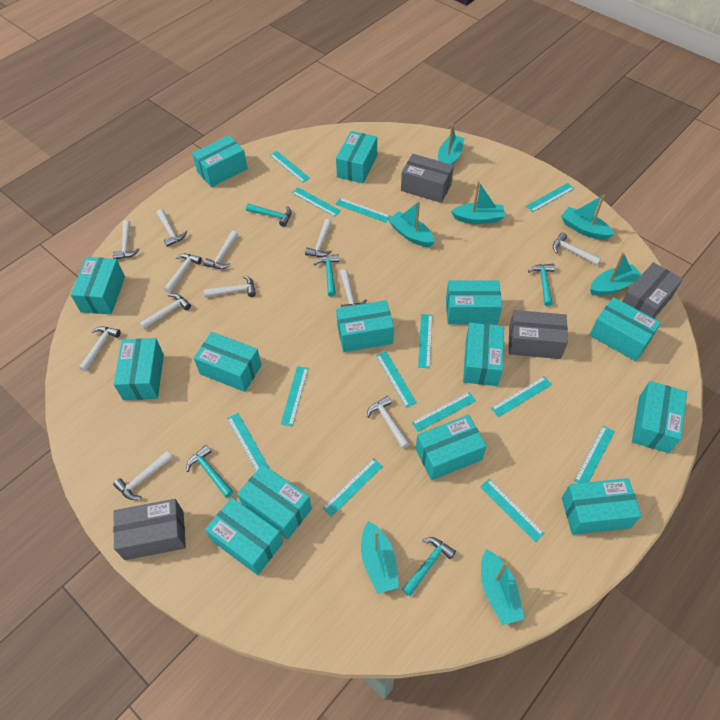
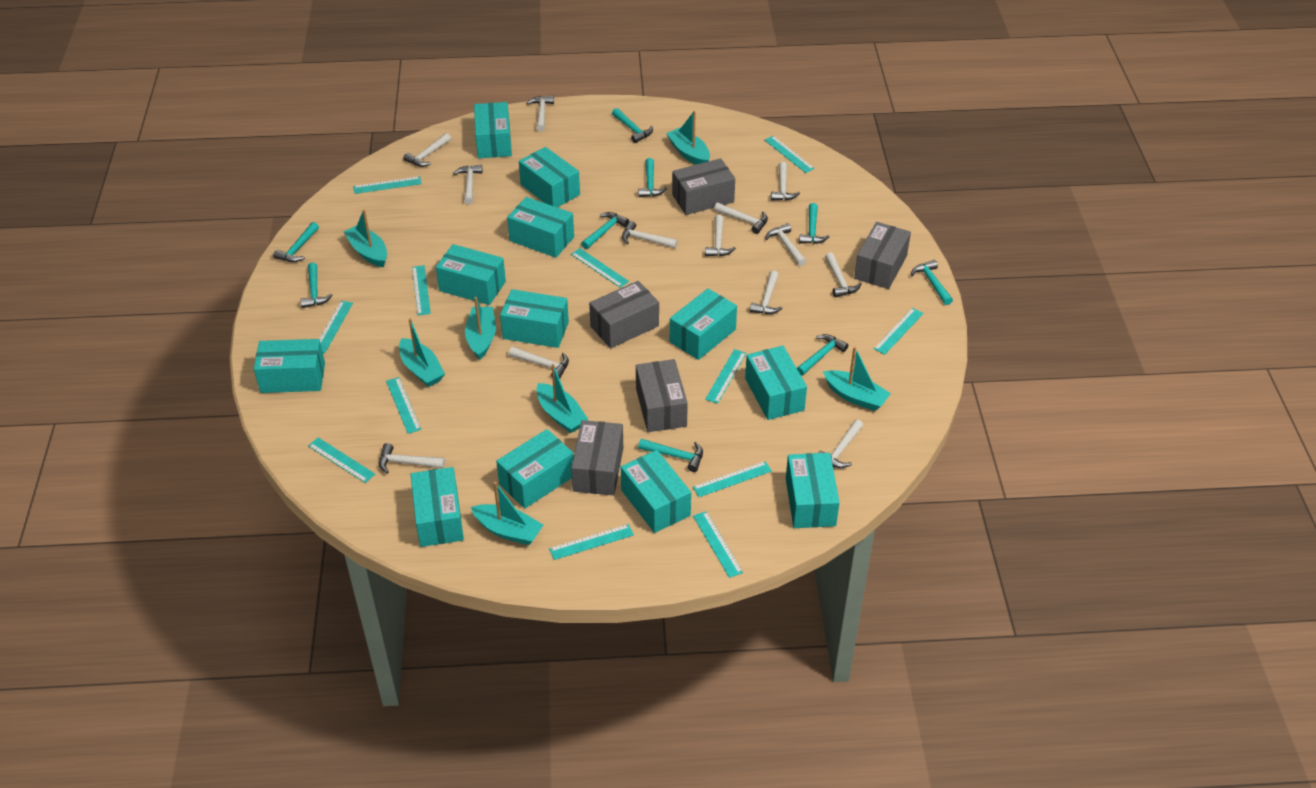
grey box: [113,499,186,560] [401,154,454,203] [509,310,568,359] [622,262,683,318] = 4 -> [571,420,623,496] [589,281,659,348] [636,359,688,432] [672,158,735,215] [854,222,911,289] = 5
turquoise box: [71,257,125,314] [114,338,164,400] [192,135,248,187] [194,332,262,392] [205,498,283,575] [237,464,312,539] [336,131,377,183] [336,300,394,352] [416,415,487,480] [446,280,502,324] [463,323,504,386] [562,478,642,535] [590,297,661,361] [632,381,687,453] = 14 -> [254,339,325,393] [410,467,464,547] [436,244,506,305] [474,102,512,158] [496,429,574,509] [500,289,569,348] [507,197,574,258] [519,147,580,207] [621,450,691,533] [670,288,737,360] [745,346,807,420] [786,453,840,528] = 12
turquoise hammer: [186,445,233,498] [246,204,292,227] [314,254,339,297] [402,537,456,596] [528,264,555,306] = 5 -> [273,222,319,262] [300,263,333,308] [581,212,629,249] [612,108,653,143] [638,158,667,197] [638,439,703,472] [797,334,848,376] [799,203,830,244] [911,260,953,305] = 9
turquoise ruler: [227,413,269,471] [270,151,310,183] [281,366,309,426] [292,187,341,217] [322,458,383,517] [336,198,390,223] [376,352,417,408] [411,392,476,432] [418,314,432,368] [480,479,545,542] [491,376,552,417] [526,183,574,212] [574,425,615,483] = 13 -> [308,437,375,483] [319,301,353,353] [353,176,422,194] [386,377,421,434] [412,265,431,315] [549,524,634,560] [571,248,629,288] [693,461,772,497] [693,511,743,578] [705,349,747,404] [765,136,815,173] [874,308,923,355] = 12
white hammer: [79,326,121,372] [112,220,140,259] [113,451,173,500] [139,294,191,330] [157,209,187,247] [164,254,202,293] [203,231,238,269] [204,275,256,298] [305,219,332,257] [340,269,367,308] [367,396,410,449] [553,233,601,265] = 12 -> [379,443,445,474] [403,133,451,167] [453,165,483,204] [509,347,569,379] [527,96,554,132] [622,221,678,248] [705,215,736,256] [714,202,768,234] [750,270,783,314] [765,223,807,266] [771,162,800,201] [818,419,863,468] [825,252,862,297] = 13

